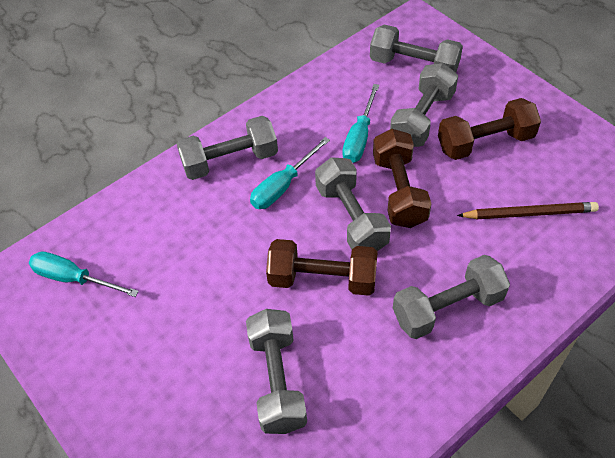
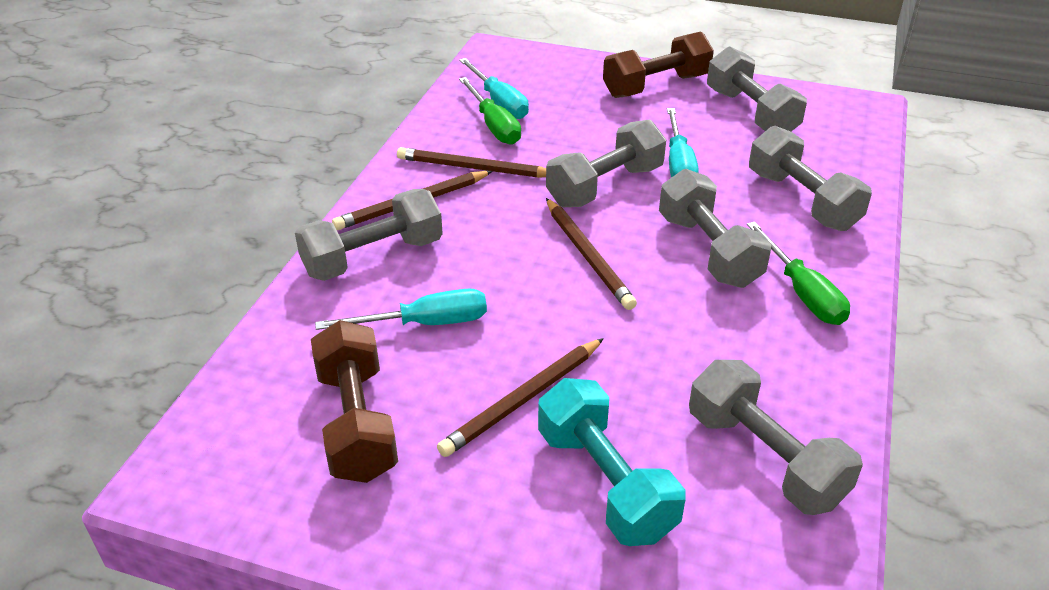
brown dumbbell: [266,239,378,296] [373,129,431,228] [438,98,541,160] = 3 -> [311,320,398,483] [603,32,714,98] = 2
brown pencil: [457,202,599,219] = 1 -> [332,171,493,230] [397,147,546,178] [437,338,604,457] [546,198,637,310] = 4
green screwdriver: none = 0 -> [459,77,521,145] [747,222,850,325] = 2
turquoise dumbbell: none = 0 -> [538,378,685,546] = 1

